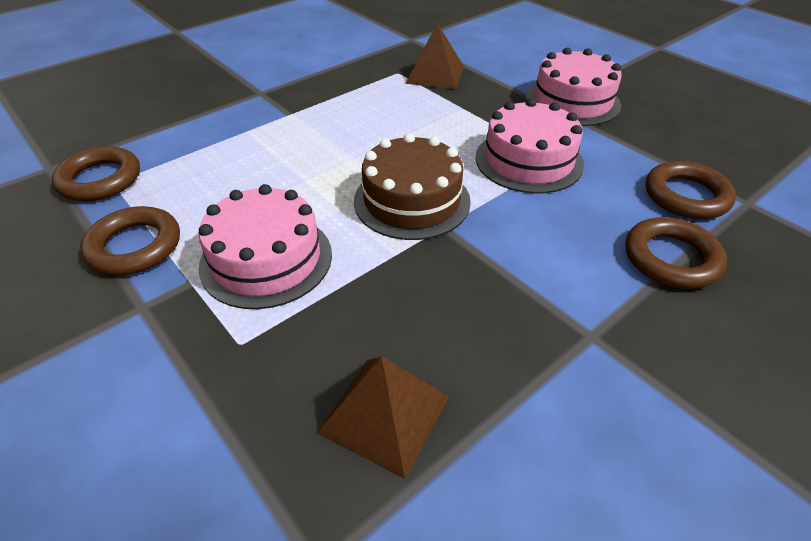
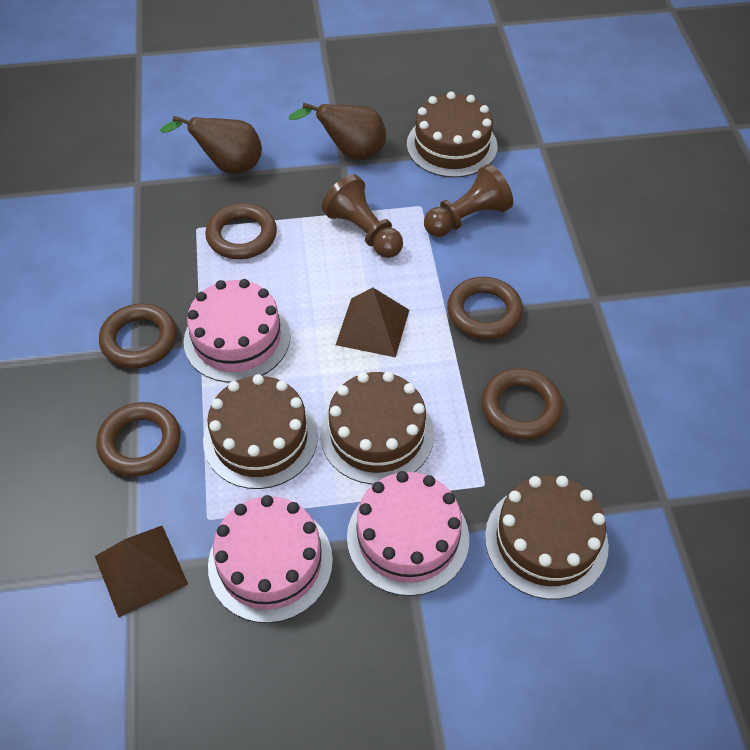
brown cake: [354,133,471,240] = 1 -> [203,374,318,489] [320,372,434,485] [407,91,497,178] [485,475,609,599] = 4
brown pawn: none = 0 -> [322,174,403,258] [424,164,513,237] = 2
brown pear: none = 0 -> [160,116,262,174] [288,103,386,160] = 2
brown ring: [51,146,140,201] [80,206,180,275] [625,217,727,289] [645,161,736,219] = 4 -> [96,402,180,477] [99,303,177,369] [205,203,277,259] [447,277,523,339] [481,368,563,439] = 5

